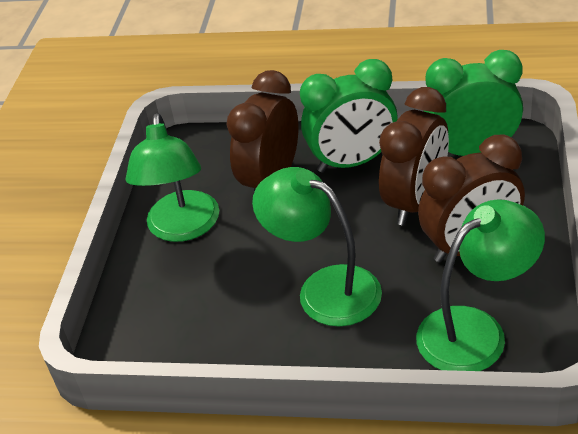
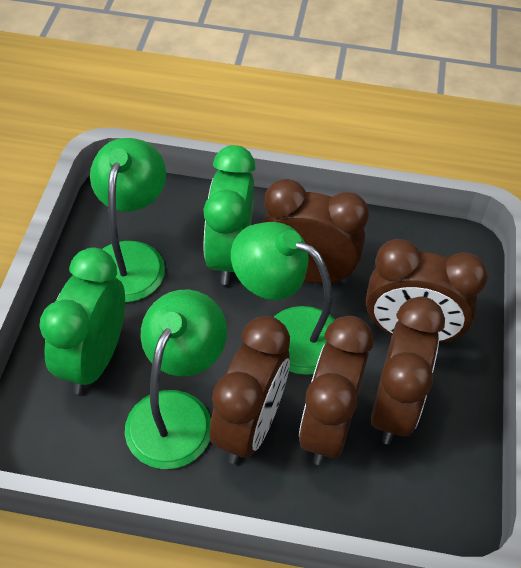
brown clock: [226,70,299,192] [379,87,449,226] [418,135,525,262] = 3 -> [210,316,290,464] [263,179,369,284] [299,316,373,465] [366,239,488,343] [371,297,445,444] = 5

